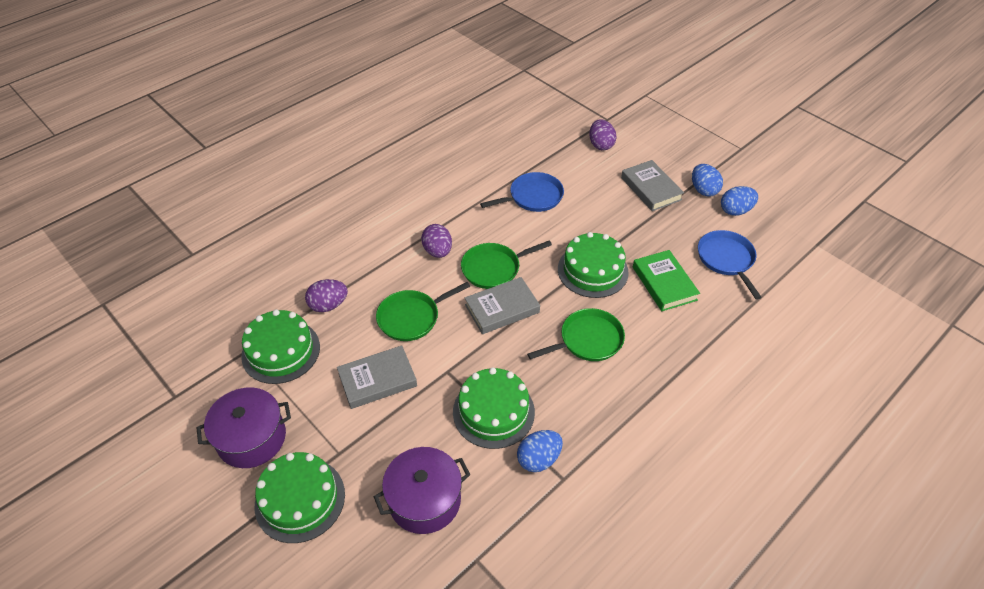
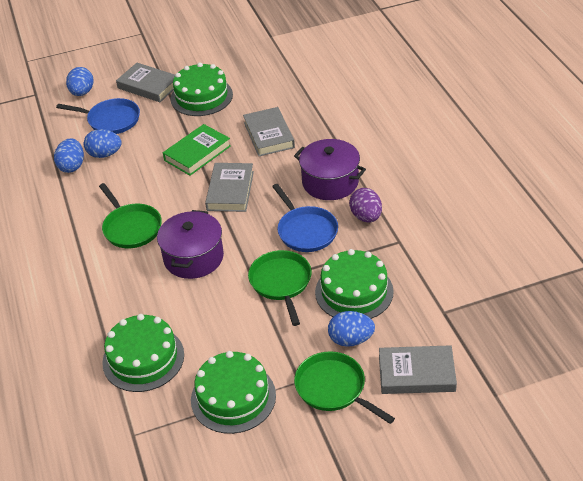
blue egg: [517,430,563,472] [692,164,723,196] [721,186,758,216] = 3 -> [54,138,84,173] [66,67,94,96] [84,129,122,158] [328,311,375,347] = 4
grey book: [337,345,417,409] [465,277,540,334] [621,160,684,211] = 3 -> [116,63,175,102] [205,163,254,212] [243,107,295,156] [379,345,457,394] = 4
purple egg: [305,279,348,312] [421,224,452,258] [589,119,617,150] = 3 -> [349,188,382,223] = 1

